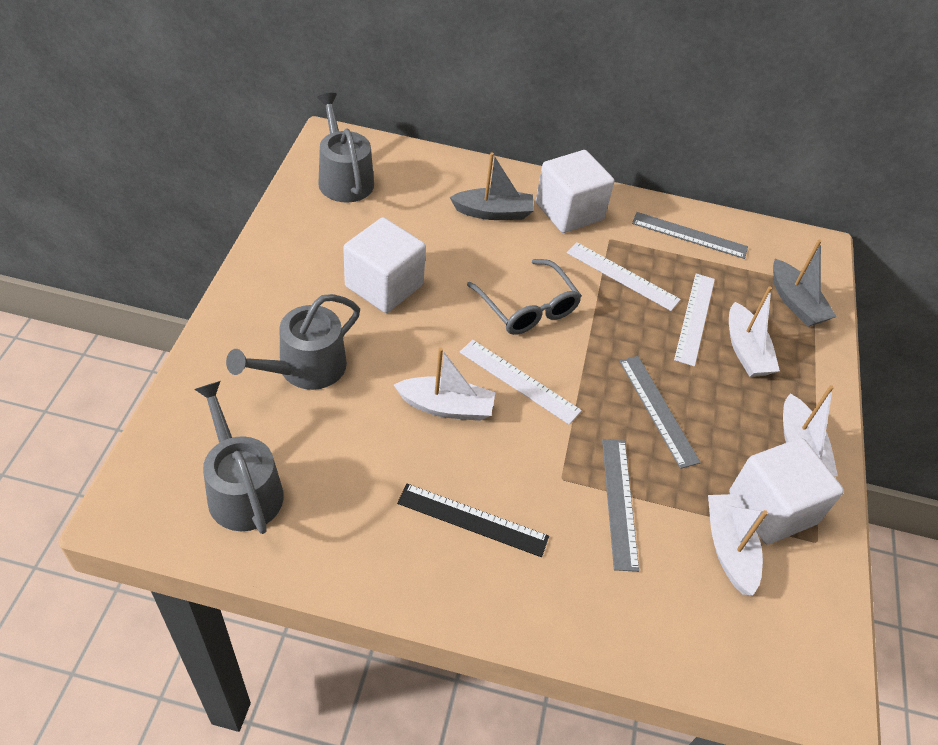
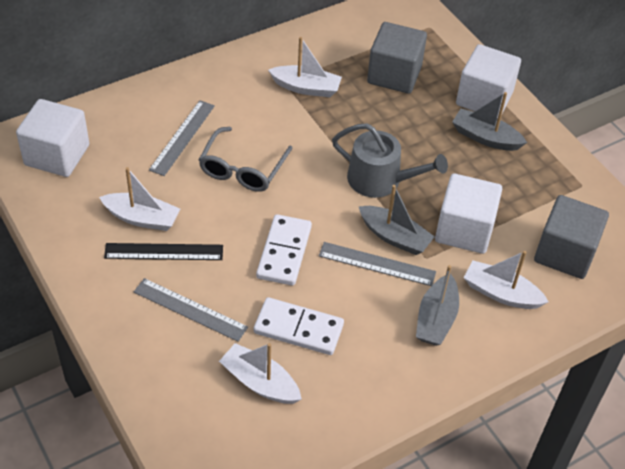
grey boat: [450,152,534,220] [773,239,837,327] = 2 -> [359,185,435,255] [416,265,459,346] [452,92,527,151] = 3
grey cube: none = 0 -> [367,22,427,94] [534,195,609,279] = 2
grey watering can: [194,381,284,534] [226,294,360,390] [317,93,374,203] = 3 -> [332,123,448,198] = 1
white domino: none = 0 -> [254,297,344,355] [256,214,312,286] = 2
white ruler: [460,340,582,425] [567,242,681,311] [674,274,715,367] = 3 -> none = 0

